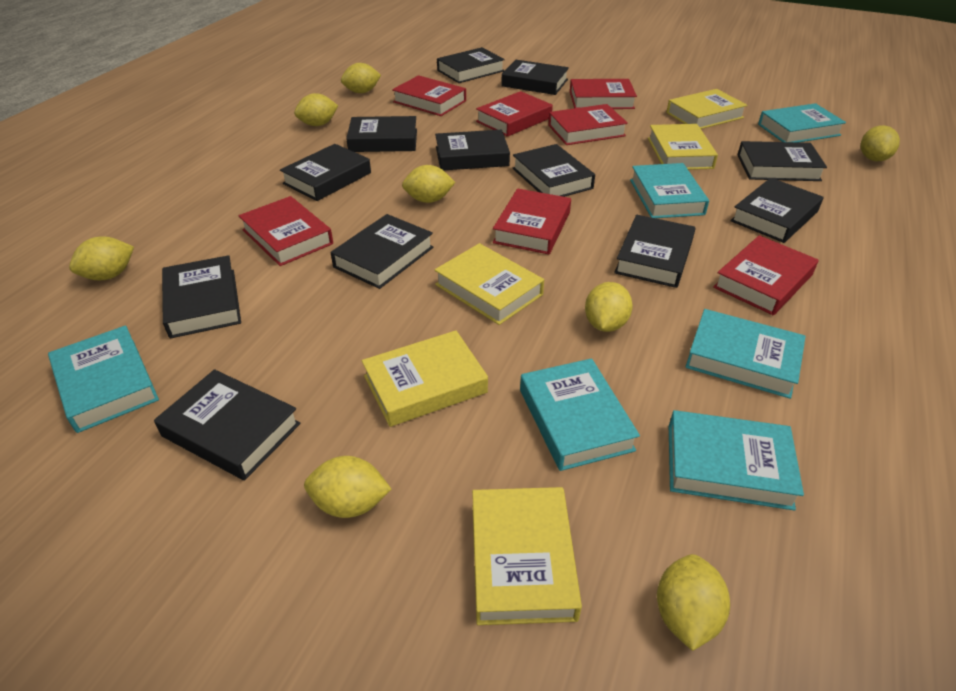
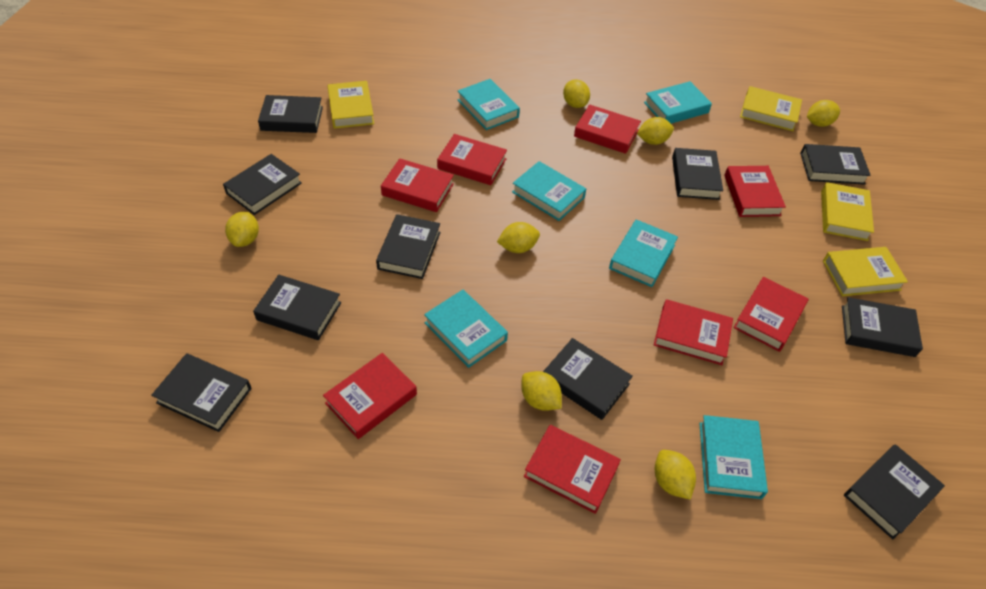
black book: [154,369,300,480] [162,255,241,338] [280,144,371,201] [331,214,433,289] [346,116,417,152] [435,130,510,171] [437,47,505,83] [501,60,569,95] [512,144,595,197] [614,215,696,288] [730,178,823,243] [737,141,827,181] = 12 -> [151,353,252,432] [223,154,302,215] [253,275,341,340] [258,95,323,133] [376,214,441,279] [543,338,633,420] [672,148,723,200] [800,144,871,185] [842,297,923,357] [844,444,945,539] = 10
red book: [239,196,333,266] [392,75,466,116] [476,91,553,137] [493,188,571,254] [548,104,628,145] [570,79,637,109] [713,235,818,315] = 7 -> [323,353,417,439] [381,158,454,212] [437,134,507,185] [524,425,621,514] [574,104,641,154] [654,299,733,365] [724,166,786,217] [733,277,808,352] = 8
yellow book: [362,330,488,427] [435,243,544,325] [472,487,582,625] [648,124,718,170] [666,89,747,129] = 5 -> [328,81,374,129] [740,86,802,131] [821,182,874,241] [823,247,908,296] = 4
yellow lemon: [69,236,134,280] [294,93,338,126] [304,456,392,518] [341,63,381,93] [402,165,455,203] [585,282,633,332] [657,554,730,651] [861,125,900,161] = 8 -> [225,212,259,247] [497,222,540,253] [521,371,562,411] [563,79,590,108] [637,117,674,145] [655,450,696,500] [807,100,840,127] = 7

